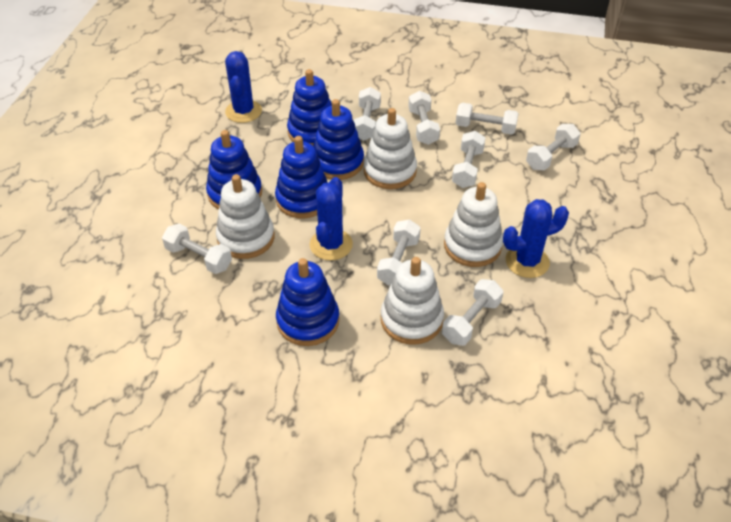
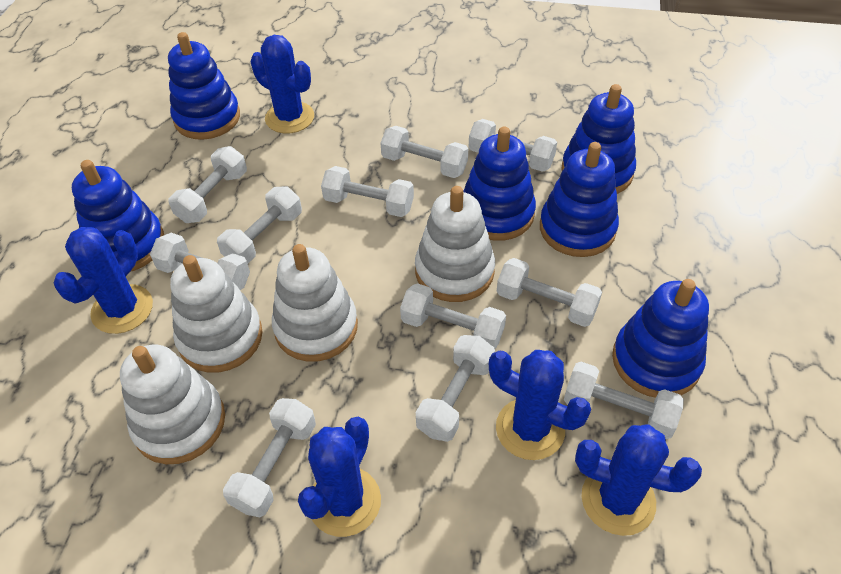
blue cactus: [225,51,262,123] [310,177,353,260] [503,199,569,278] = 3 -> [54,227,153,334] [251,35,314,134] [298,417,381,537] [489,350,591,460] [575,424,702,536] = 5
blue stacking toy: [206,130,262,210] [275,136,328,218] [276,258,340,346] [287,69,332,145] [313,99,364,180] = 5 -> [72,160,164,272] [168,32,240,140] [463,127,536,241] [540,142,619,257] [561,84,636,194] [612,279,709,398] = 6
white dumbbell: [162,224,232,274] [354,87,381,141] [377,219,421,286] [408,91,440,145] [442,279,503,346] [452,131,485,188] [455,103,519,135] [526,124,581,170] = 8 -> [150,233,250,290] [169,146,247,223] [217,186,302,263] [223,398,316,518] [321,166,414,217] [381,126,468,178] [400,283,506,349] [416,335,495,442] [469,119,557,172] [497,258,602,327] [564,362,684,439] = 11

